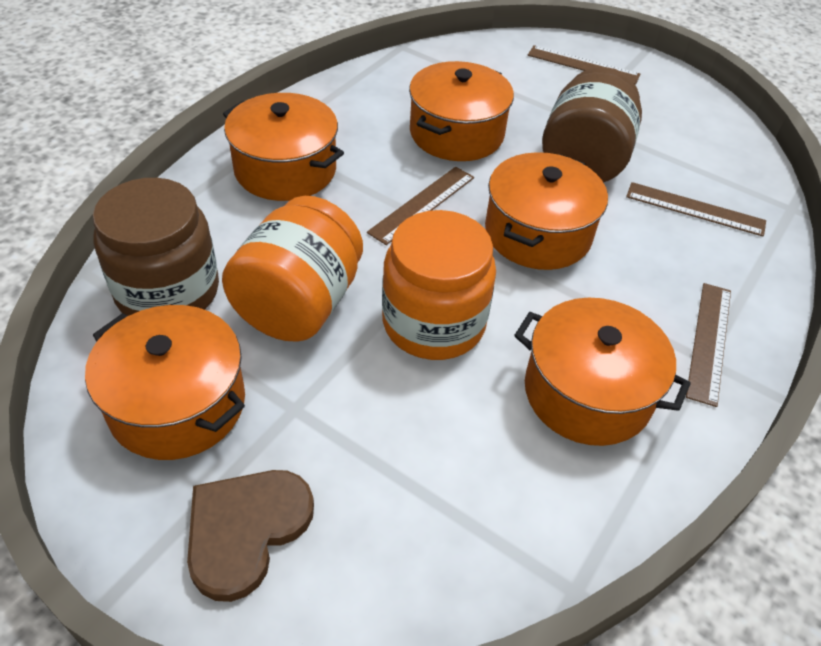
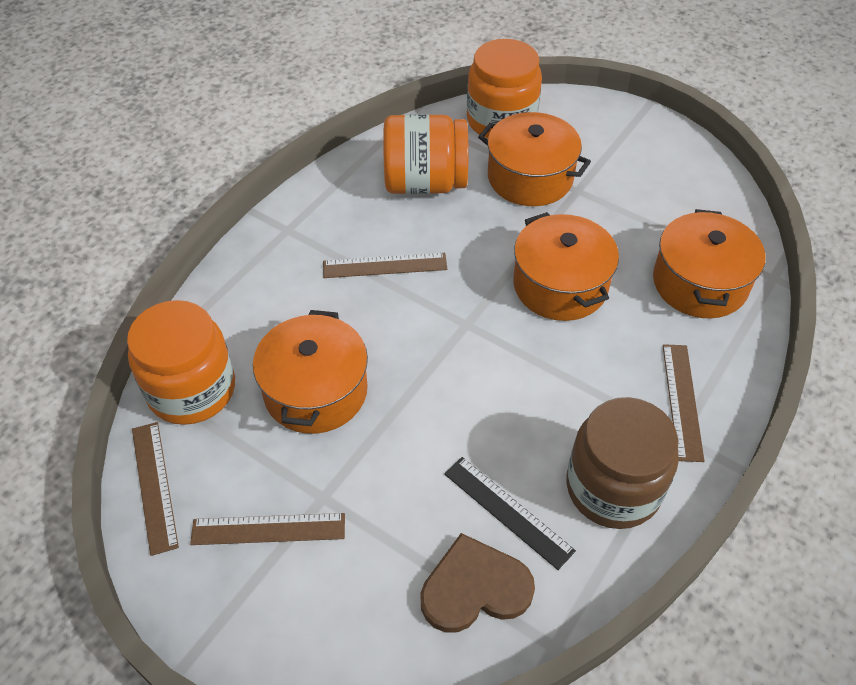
black ruler: none = 0 -> [444,457,576,570] = 1
brown jar: [93,178,219,316] [542,67,642,182] = 2 -> [566,397,679,529] = 1
orange jar: [222,196,363,341] [382,210,496,360] = 2 -> [127,300,235,425] [383,114,468,194] [467,39,542,139] = 3
orange pot: [85,305,245,460] [223,93,344,201] [409,61,514,161] [485,152,608,270] [514,298,691,446] = 5 -> [253,310,368,434] [478,112,591,206] [513,212,619,321] [653,209,766,318] = 4

